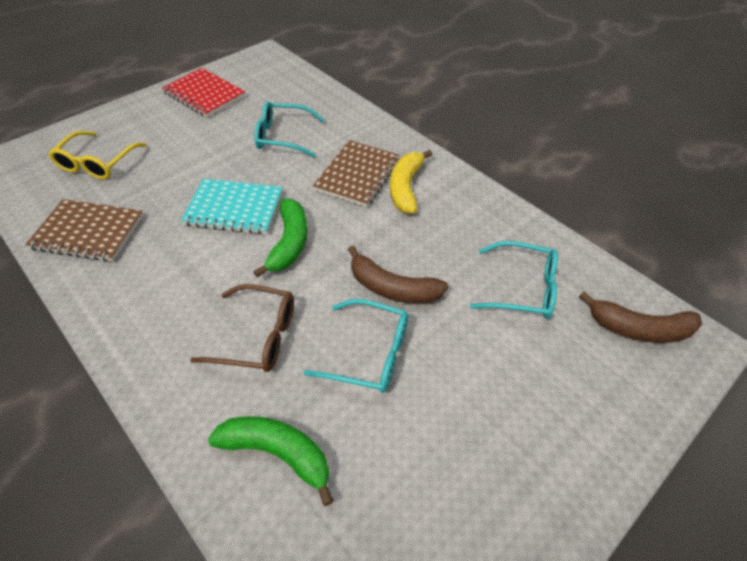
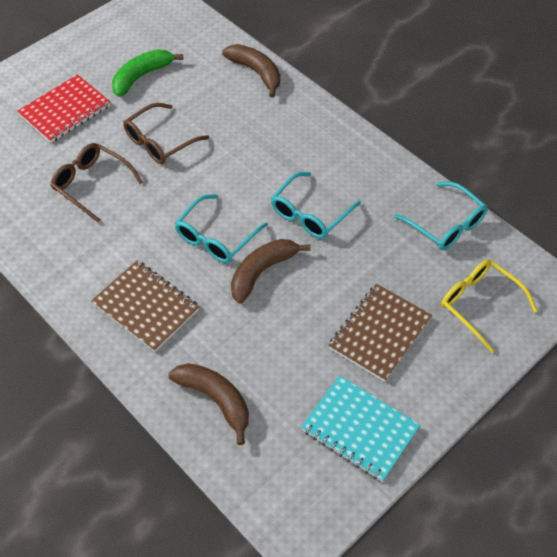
brown banana: [348,246,448,304] [579,292,702,343] = 2 -> [168,363,249,445] [222,44,280,98] [231,239,310,303] = 3
brown glasses: [190,284,294,372] = 1 -> [50,143,143,223] [123,103,209,164] = 2
green banana: [208,416,334,506] [253,199,307,277] = 2 -> [112,49,183,97] = 1
yellow banana: [390,150,432,214] = 1 -> none = 0

